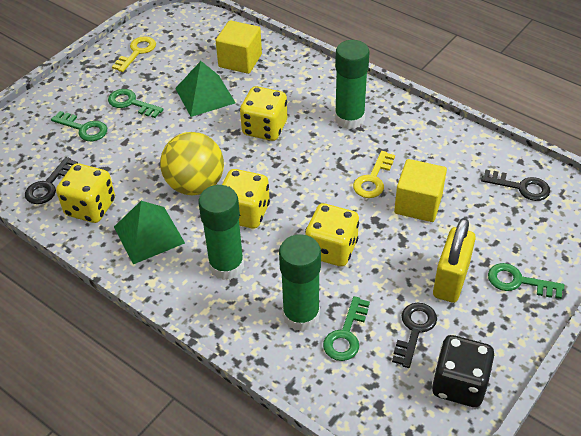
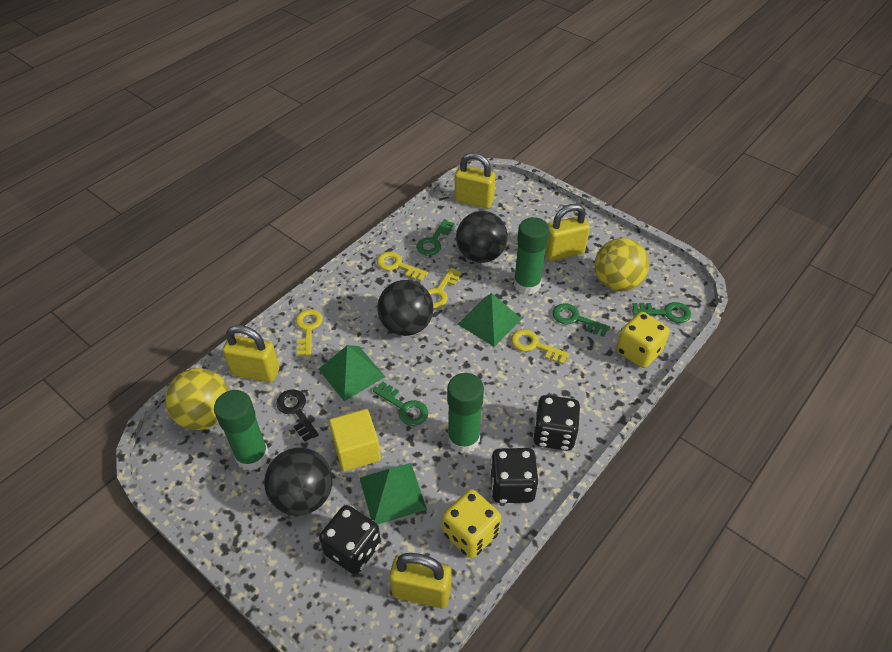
black ball: none = 0 -> [264,447,332,516] [377,280,433,336] [456,211,508,263] = 3
black dice: [432,335,494,407] = 1 -> [319,505,381,574] [490,448,538,503] [533,395,581,451] = 3
black key: [25,157,78,204] [392,303,437,368] [481,170,550,201] = 3 -> [276,389,319,442] = 1
green pyramid: [114,201,185,264] [175,61,235,117] = 2 -> [318,345,385,401] [360,463,427,525] [458,293,521,347] = 3
yellow ball: [160,132,224,195] = 1 -> [165,368,229,430] [595,238,649,292] = 2
yellow cube: [216,20,262,74] [394,159,447,222] = 2 -> [329,409,381,472] = 1
yellow dice: [56,163,115,223] [222,169,270,229] [240,86,287,141] [305,203,359,267] = 4 -> [442,489,501,558] [616,312,670,368] = 2
yellow key: [112,36,156,72] [353,151,395,198] = 2 -> [296,309,323,356] [377,252,428,281] [427,268,462,308] [511,329,570,364] = 4
yellow padlock: [433,218,476,303] = 1 -> [222,325,279,382] [389,553,451,608] [455,152,496,209] [545,204,590,261] = 4

